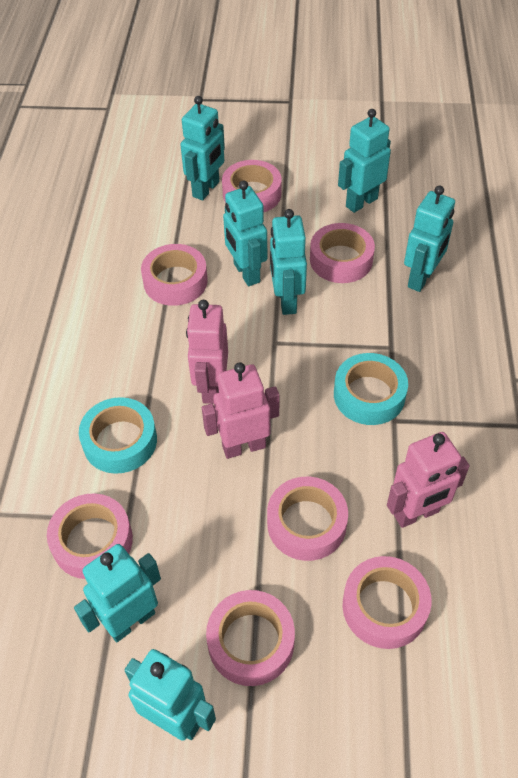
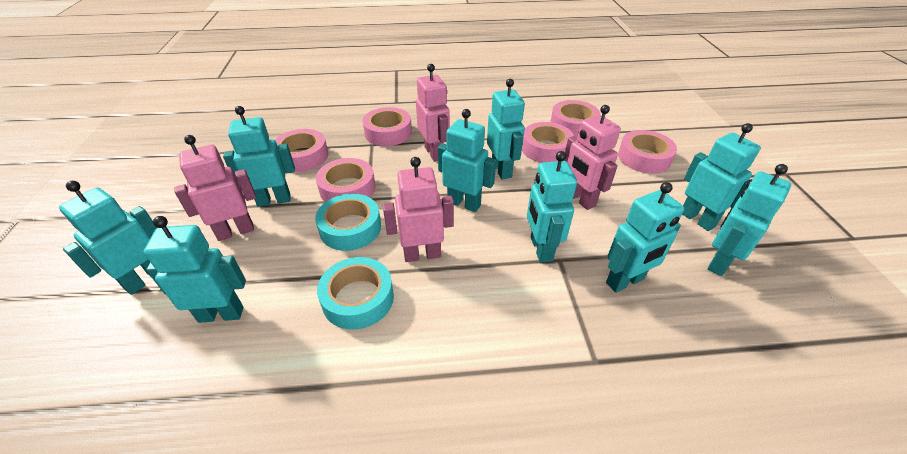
pink robot: [186,300,228,404] [202,362,279,459] [387,432,470,528] = 3 -> [174,135,256,241] [383,157,454,262] [416,64,450,162] [564,105,621,210] = 4
pink tape: [47,493,133,579] [141,244,208,306] [206,590,295,686] [222,160,282,212] [267,477,348,561] [310,223,375,283] [343,556,432,649] = 7 -> [275,129,328,172] [316,158,376,202] [362,107,412,146] [522,122,574,163] [550,100,601,137] [618,130,677,174] = 6
turquoise robot: [74,544,161,642] [125,649,216,741] [181,96,225,200] [223,180,267,286] [270,209,307,315] [338,109,391,213] [404,186,455,292] = 7 -> [59,181,157,295] [144,216,246,323] [223,106,295,207] [438,109,496,212] [487,79,525,179] [527,151,577,263] [606,182,684,293] [682,123,761,231] [708,164,791,276] = 9

